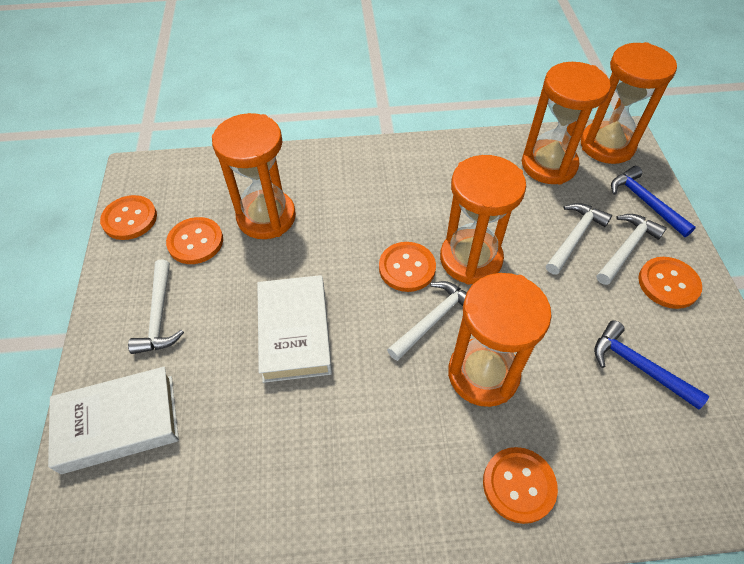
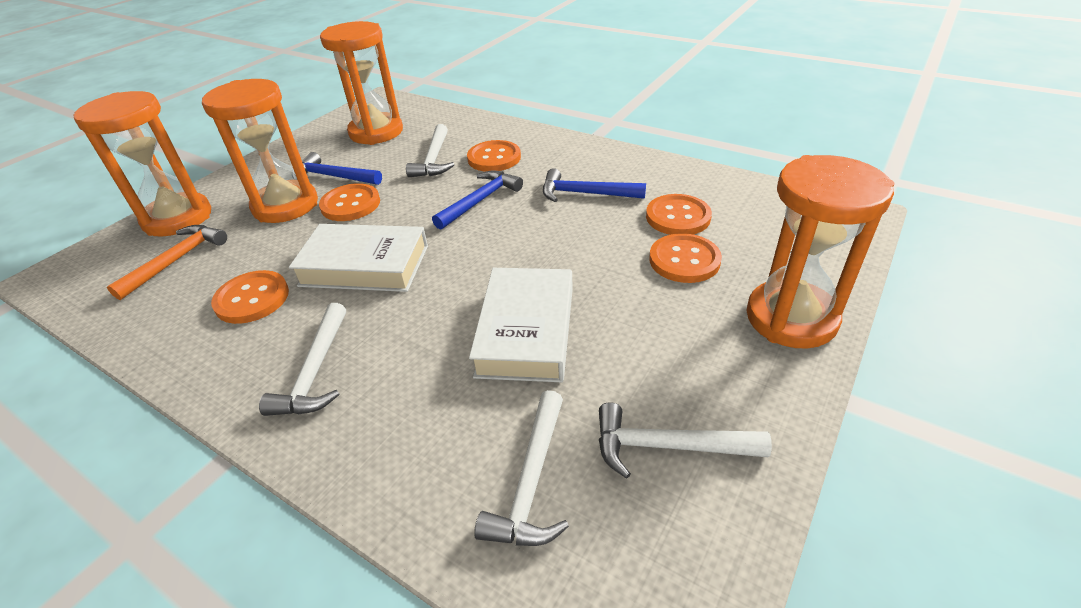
blue hammer: [594,320,709,410] [611,166,696,237] = 2 -> [302,152,382,185] [432,171,523,230] [543,168,646,202] = 3
orange hammer: none = 0 -> [107,225,227,300] = 1
orange hourglass: [212,113,296,239] [440,155,526,285] [448,273,552,407] [522,62,611,185] [581,42,677,164] = 5 -> [74,91,211,237] [202,79,318,223] [320,21,403,145] [746,155,894,349] = 4

